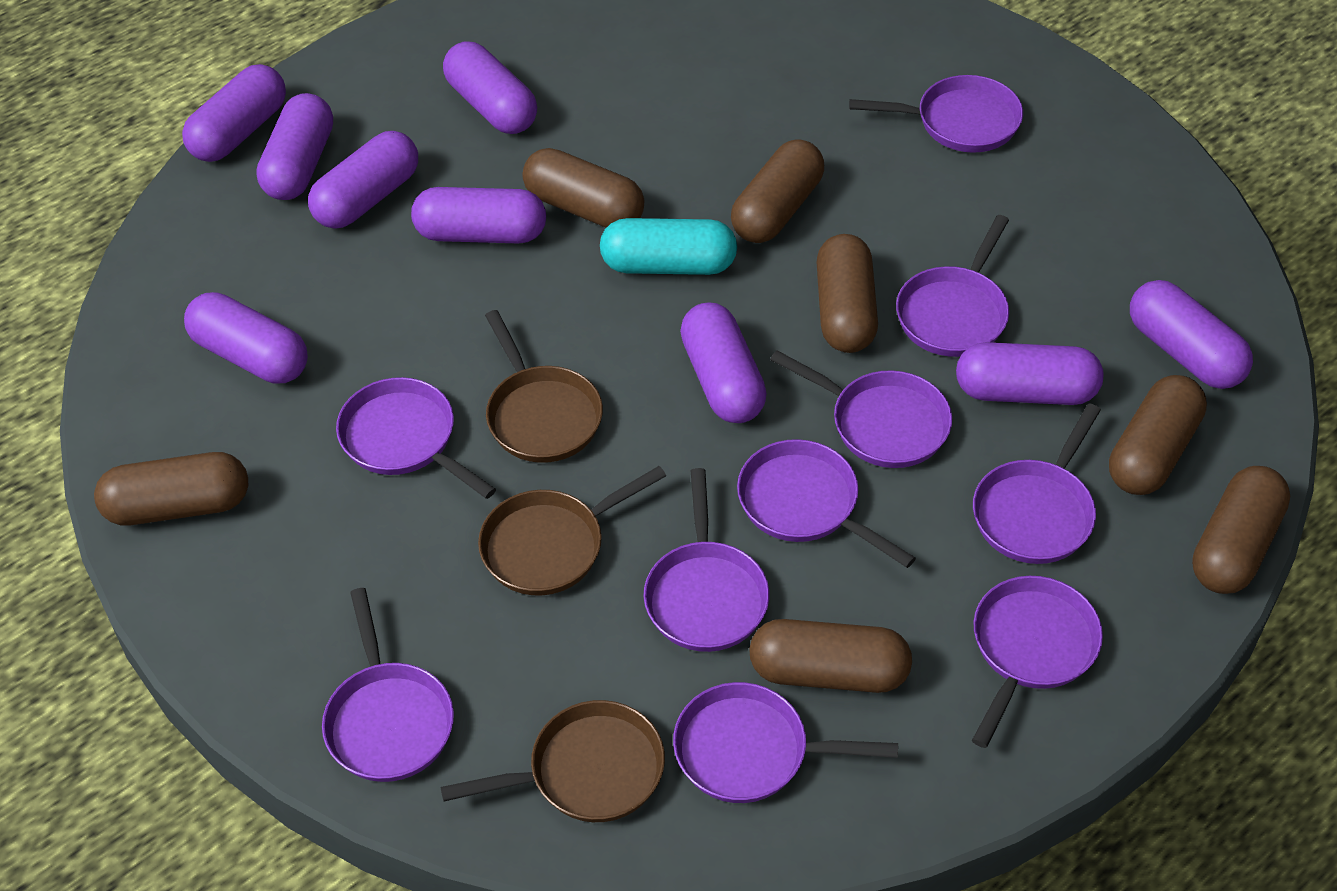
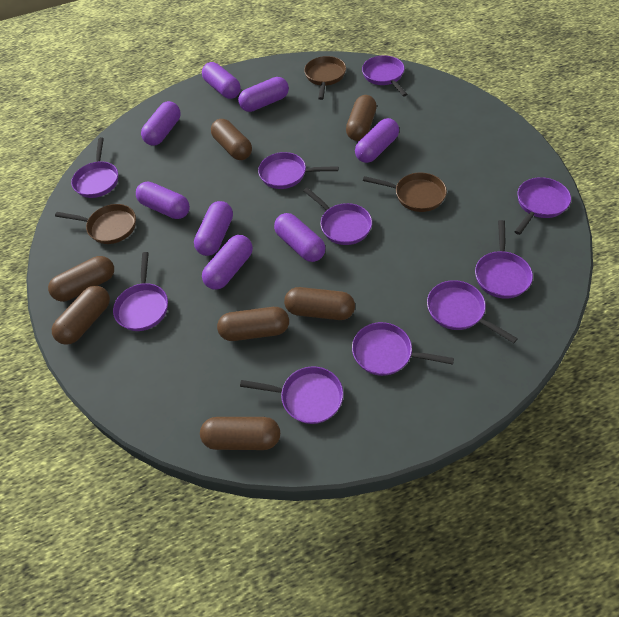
purple capsule: [182,64,286,162] [184,292,308,384] [256,93,333,200] [308,131,418,229] [411,187,546,243] [443,41,537,134] [680,303,767,423] [956,342,1103,405] [1130,280,1253,389] = 9 -> [136,182,190,219] [141,101,181,146] [194,201,233,256] [202,62,241,99] [202,235,253,290] [238,77,289,112] [274,213,326,262] [355,118,399,163] = 8
turquoise capsule: [600,218,737,275] = 1 -> none = 0

